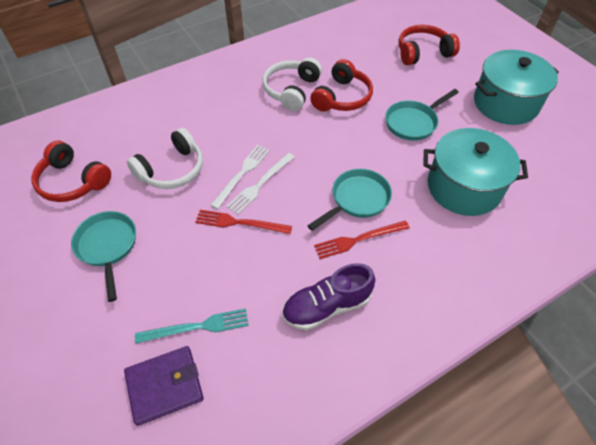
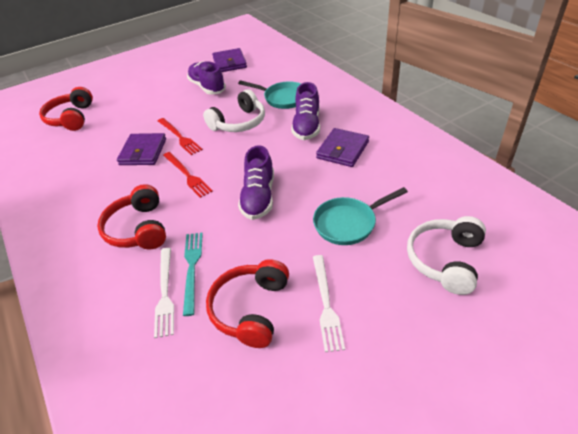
purple shoe: [282,263,375,330] = 1 -> [187,61,226,95] [238,145,274,220] [291,82,320,140] = 3
purple wallet: [124,346,204,426] = 1 -> [117,133,166,165] [212,48,247,72] [316,128,369,167] = 3
turquoise pan: [71,211,136,302] [307,169,392,231] [385,89,459,141] = 3 -> [238,80,301,109] [313,187,408,245] = 2
turquoise pot: [424,128,528,216] [474,50,559,125] = 2 -> none = 0

